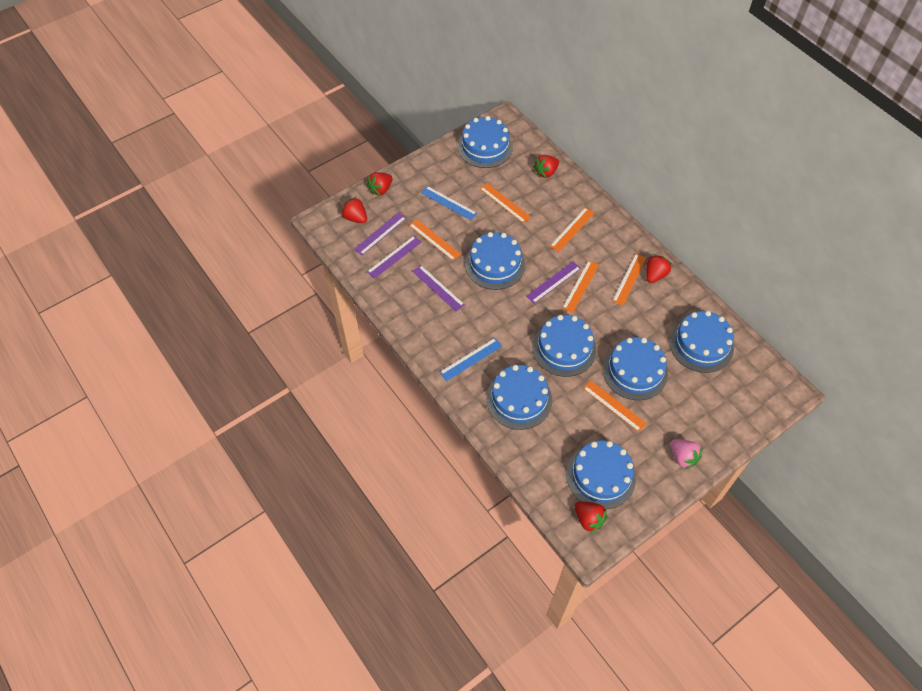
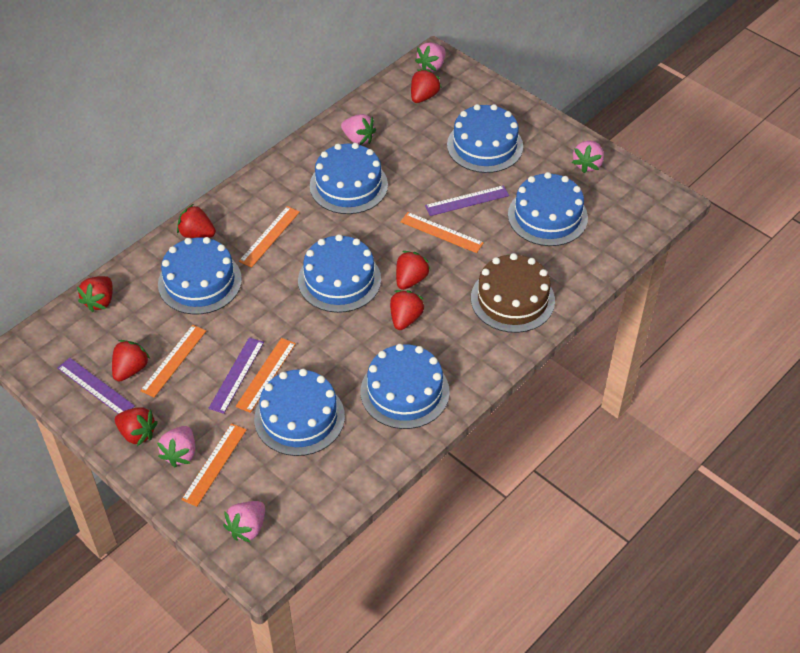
blue ruler: [421,186,477,220] [439,338,502,381] = 2 -> none = 0
brown cake: none = 0 -> [471,253,555,333] = 1
orange ruler: [409,219,461,261] [480,183,531,223] [550,207,595,252] [562,260,599,313] [583,380,647,432] [612,254,646,305] = 6 -> [140,325,206,397] [181,423,247,507] [236,338,296,413] [239,206,300,268] [400,212,484,253] = 5
pink strawberry: [670,439,702,470] = 1 -> [157,426,195,467] [223,501,265,543] [341,114,376,145] [415,42,445,72] [572,141,604,173] = 5
purple ruler: [354,212,406,255] [367,236,422,279] [412,265,465,311] [526,262,581,303] = 4 -> [58,358,135,414] [208,337,264,414] [425,185,509,216] = 3
red strawberry: [341,197,367,223] [367,172,393,196] [533,155,559,178] [575,501,607,533] [646,254,672,283] = 5 -> [77,276,113,312] [112,340,150,382] [115,407,158,446] [177,204,216,238] [390,290,425,330] [396,251,430,290] [411,69,442,103] = 7

